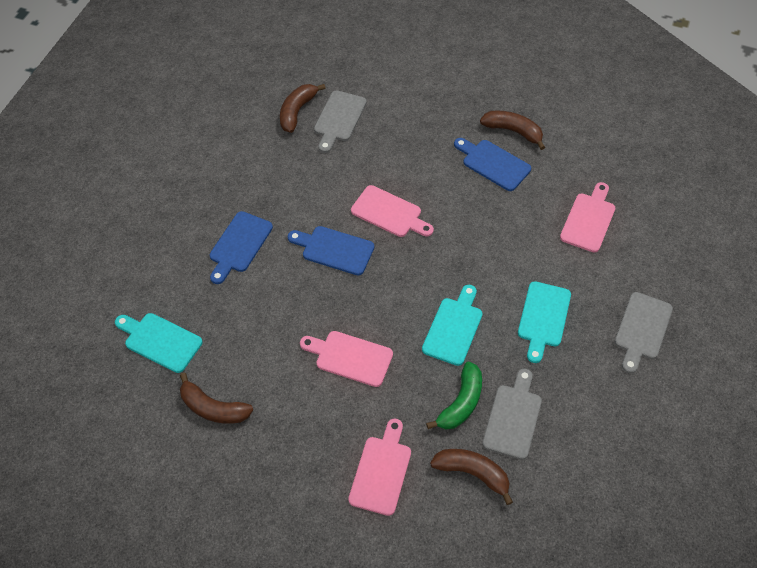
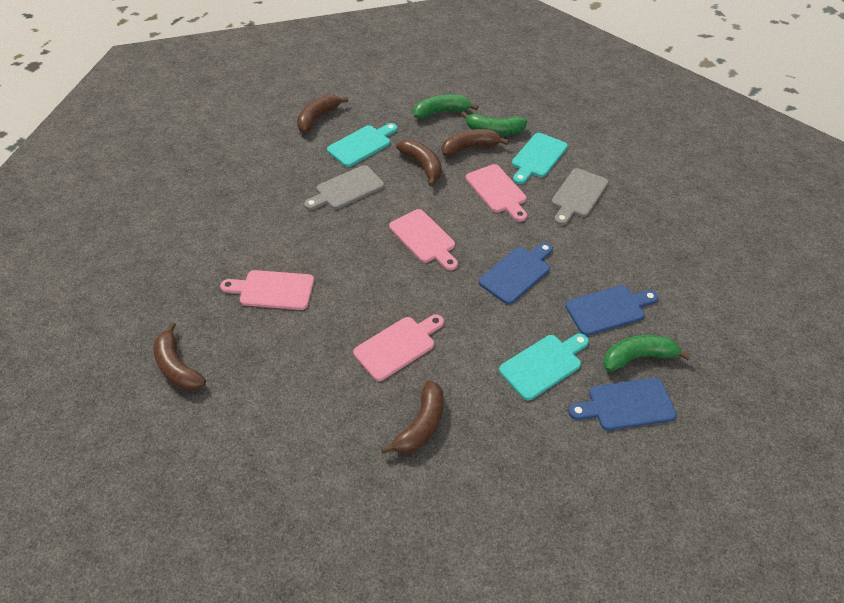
brown banana: [180,373,253,424] [280,84,326,133] [430,449,513,505] [480,111,545,150] = 4 -> [153,322,206,391] [297,94,348,133] [381,380,444,454] [396,139,442,187] [442,129,509,156] = 5
green banana: [426,362,482,429] = 1 -> [414,94,479,119] [461,111,527,135] [603,335,691,372] = 3
grey cutting board: [314,90,367,153] [482,369,542,460] [615,292,673,373] = 3 -> [304,165,384,210] [551,168,609,225] = 2

